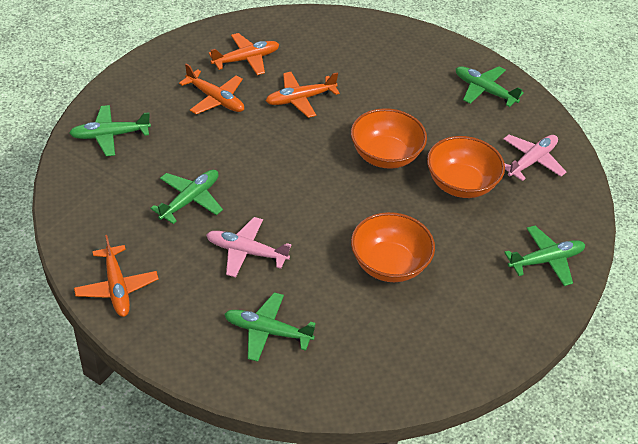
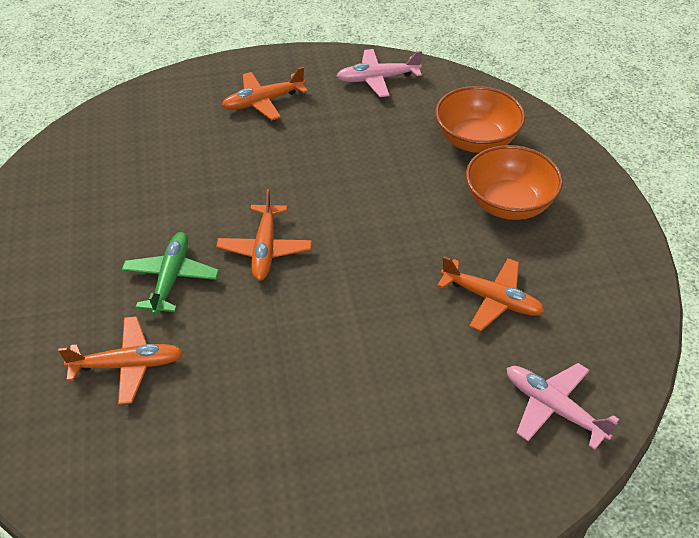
green plane: [69,105,151,156] [150,170,223,224] [224,292,316,362] [456,66,524,107] [504,226,585,286] = 5 -> [121,232,219,315] = 1
orange bowl: [351,108,427,169] [351,212,435,282] [427,136,505,198] = 3 -> [435,86,525,153] [466,145,563,220] = 2

